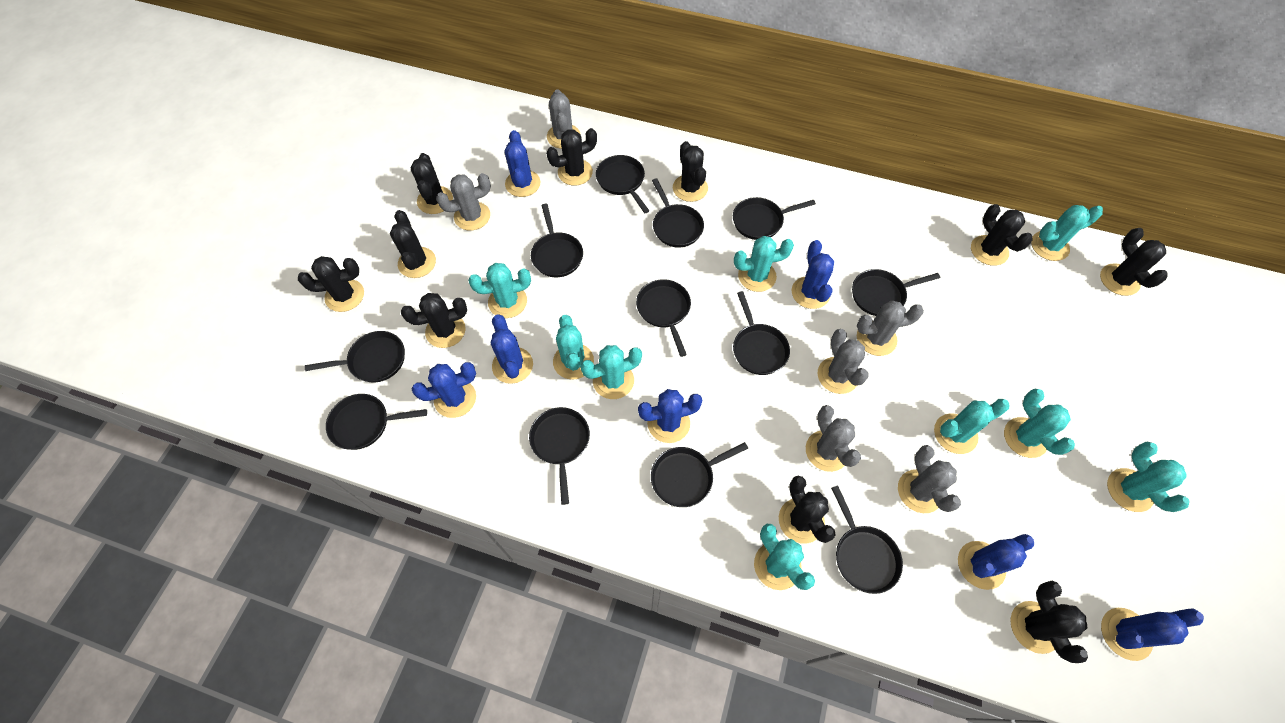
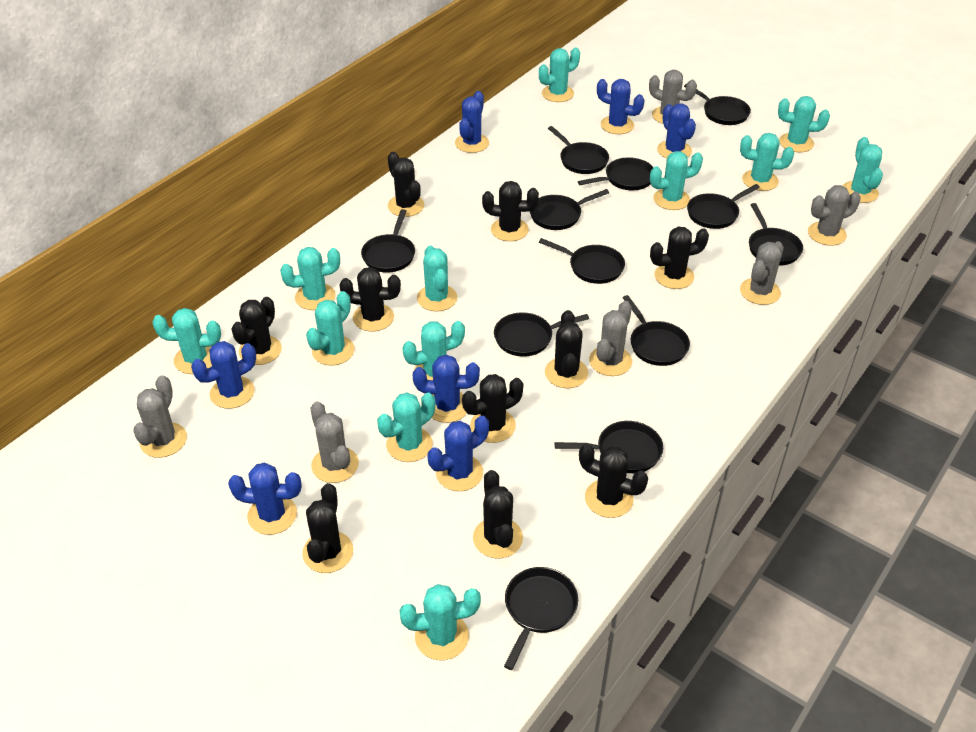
turquoise cactus: [468,263,531,318] [553,315,594,380] [580,345,642,399] [734,236,794,292] [754,524,815,590] [934,399,1009,454] [1004,389,1075,458] [1031,205,1103,261] [1107,441,1190,512] = 9 -> [152,308,221,374] [280,247,340,310] [306,291,355,366] [377,393,435,462] [399,584,481,660] [402,321,465,380] [417,245,457,311] [539,47,580,102] [650,151,703,210] [740,133,794,191] [778,96,830,152] [843,137,883,203] = 12

